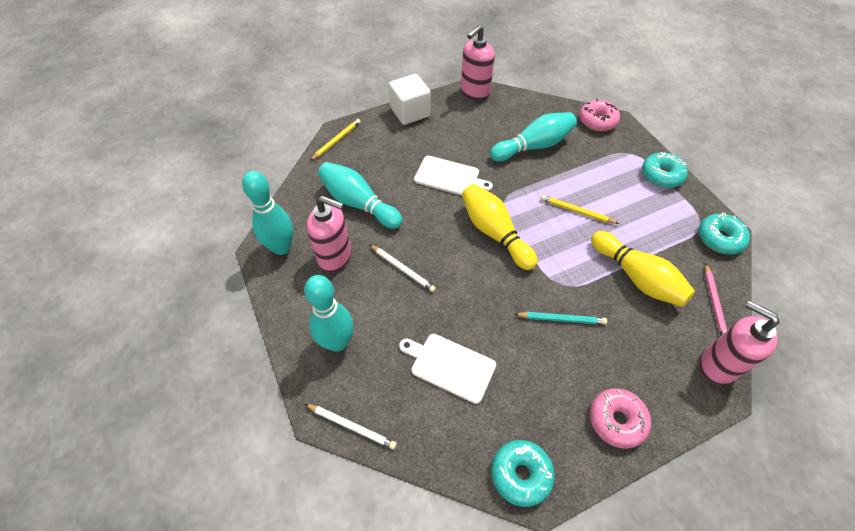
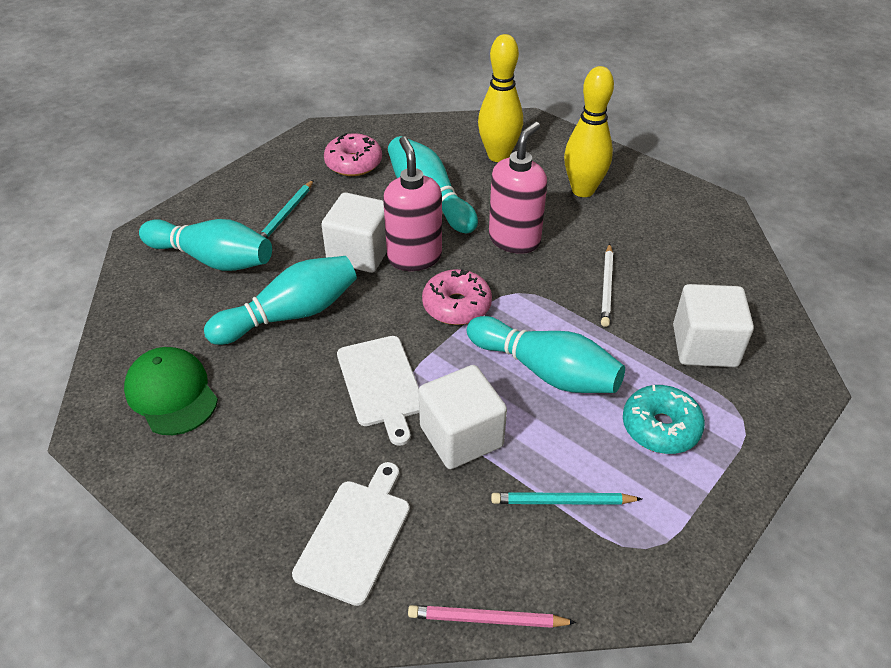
green cap: none = 0 -> [124,347,218,435] = 1
pink soap dispenser: [307,196,351,273] [461,25,495,101] [700,301,780,385] = 3 -> [383,136,442,271] [489,122,547,254] = 2
turquoise donut: [491,440,555,507] [642,152,688,188] [699,213,750,254] = 3 -> [623,385,705,454] = 1
turquoise pencil: [514,312,607,324] = 1 -> [260,180,314,238] [491,492,642,505] = 2
white cube: [389,74,431,125] = 1 -> [321,192,387,273] [419,365,507,469] [673,284,754,367] = 3
white pencil: [305,404,397,449] [369,244,436,292] = 2 -> [601,243,613,327] = 1
yellow pencil: [310,119,361,161] [541,195,619,224] = 2 -> none = 0

